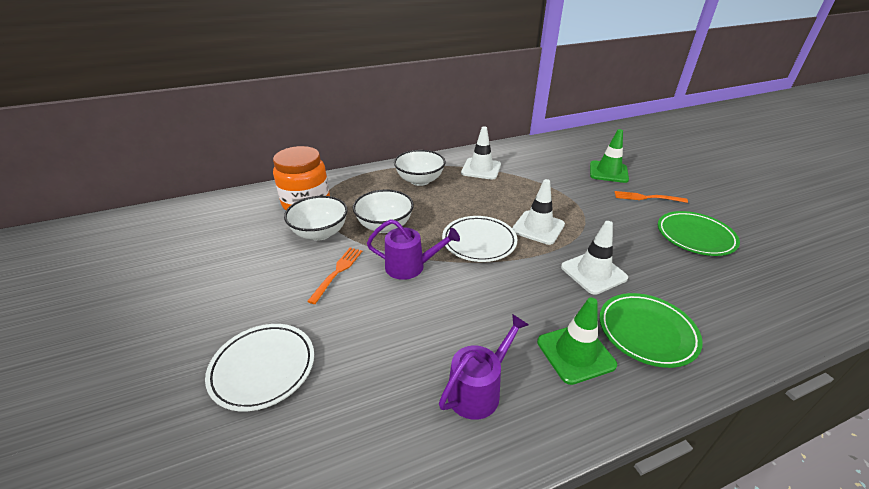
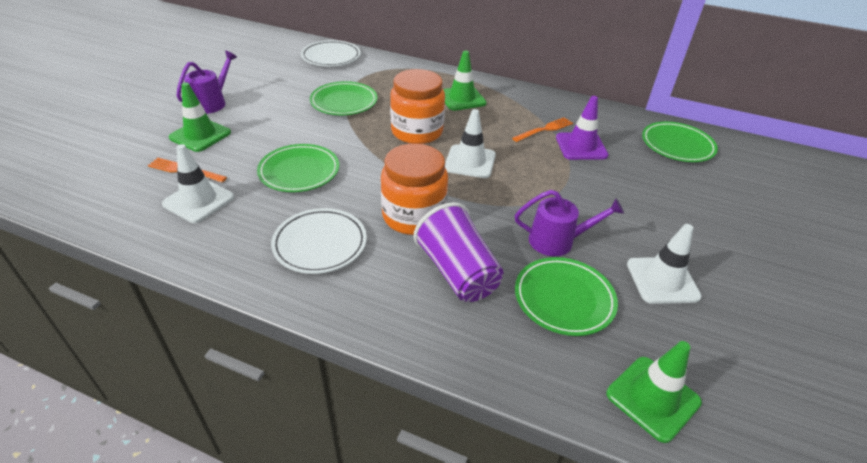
green plate: [599,293,703,368] [658,211,740,256] = 2 -> [257,144,339,192] [310,81,377,115] [515,257,618,336] [642,122,718,162] = 4
green traffic cone: [537,297,617,385] [590,129,629,183] = 2 -> [169,82,231,152] [443,51,487,111] [606,341,702,443] = 3
orange jar: [273,146,330,210] = 1 -> [381,144,448,235] [390,69,445,144] = 2
purple cup: none = 0 -> [414,202,503,302] = 1
purple traffic cone: none = 0 -> [556,96,608,160] = 1
white bowl: [284,196,348,241] [353,189,414,233] [394,150,446,186] = 3 -> none = 0

